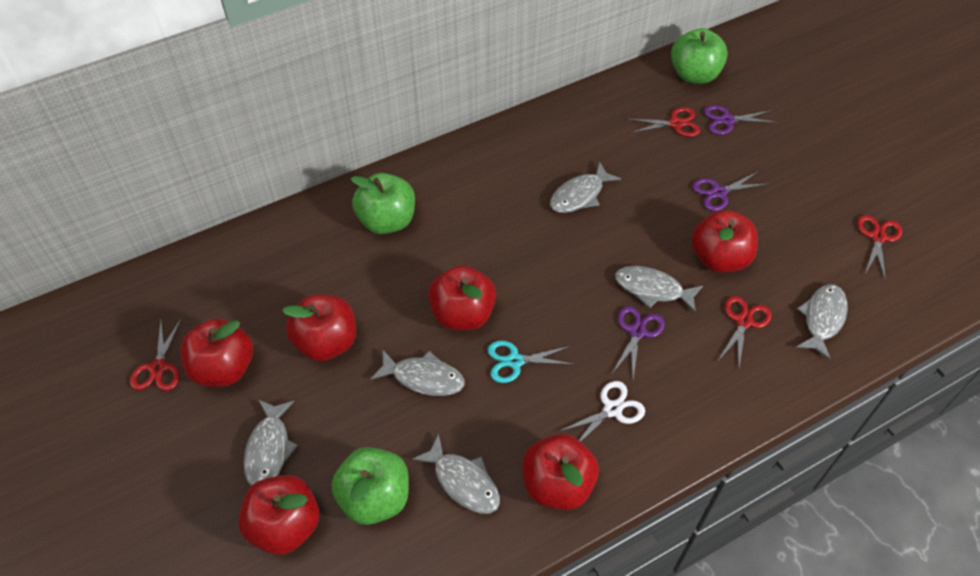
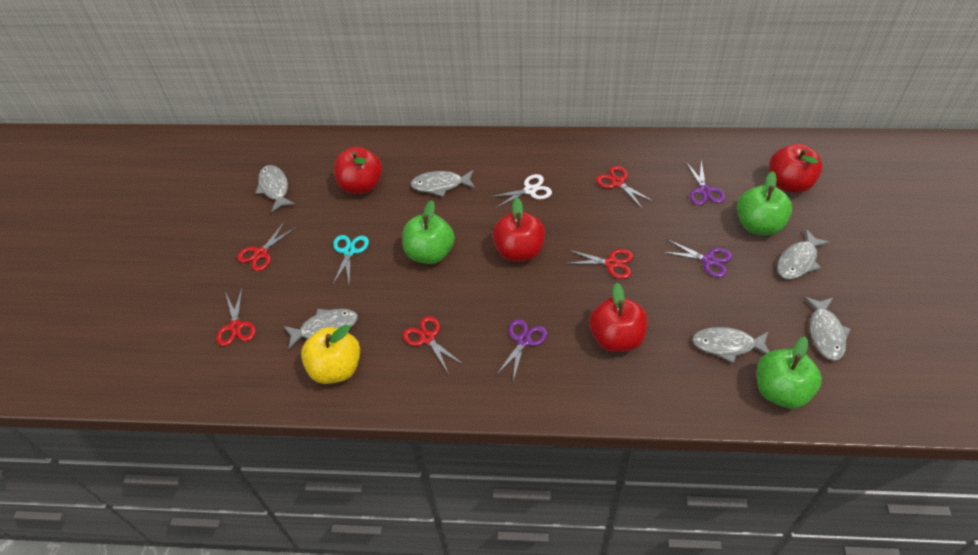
red apple: [180,318,253,387] [238,475,319,555] [282,294,356,361] [428,265,496,330] [522,434,599,510] [692,210,758,273] = 6 -> [333,147,383,194] [492,198,545,262] [589,283,647,352] [769,144,823,193] = 4
red scissors: [130,318,182,391] [627,107,700,137] [718,296,772,367] [857,215,902,281] = 4 -> [216,289,256,346] [237,222,296,271] [403,316,464,374] [566,249,633,279] [596,166,654,209] = 5
yellow apple: none = 0 -> [301,324,360,384] = 1

